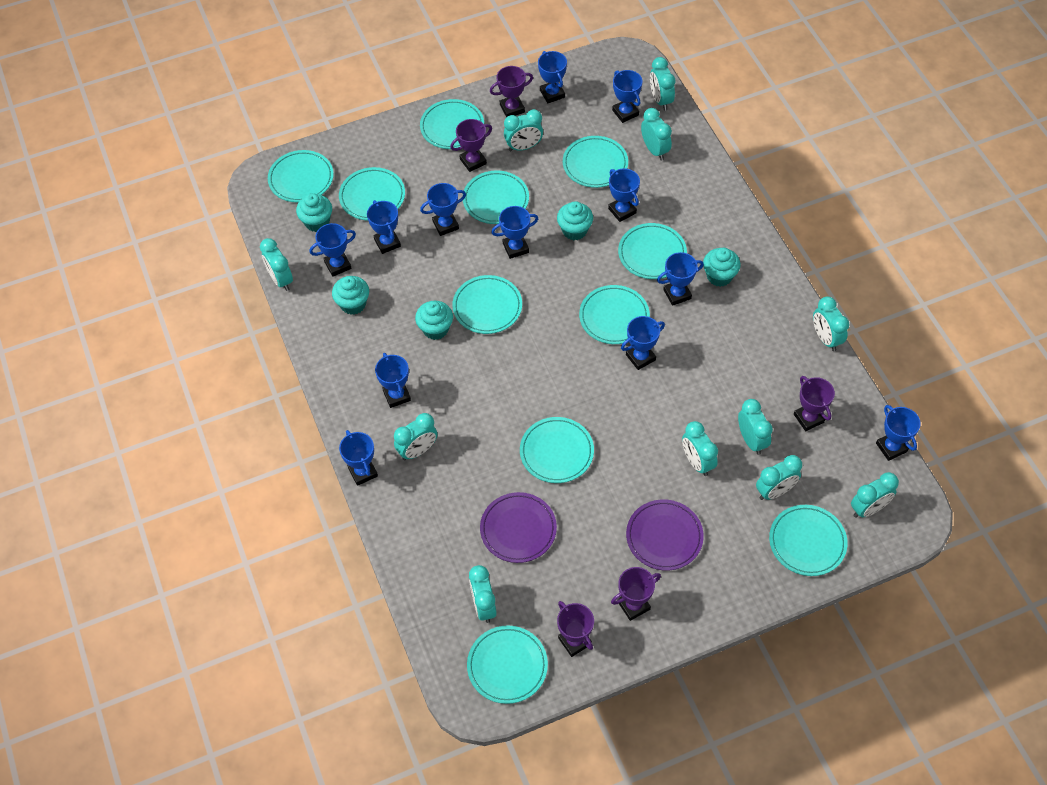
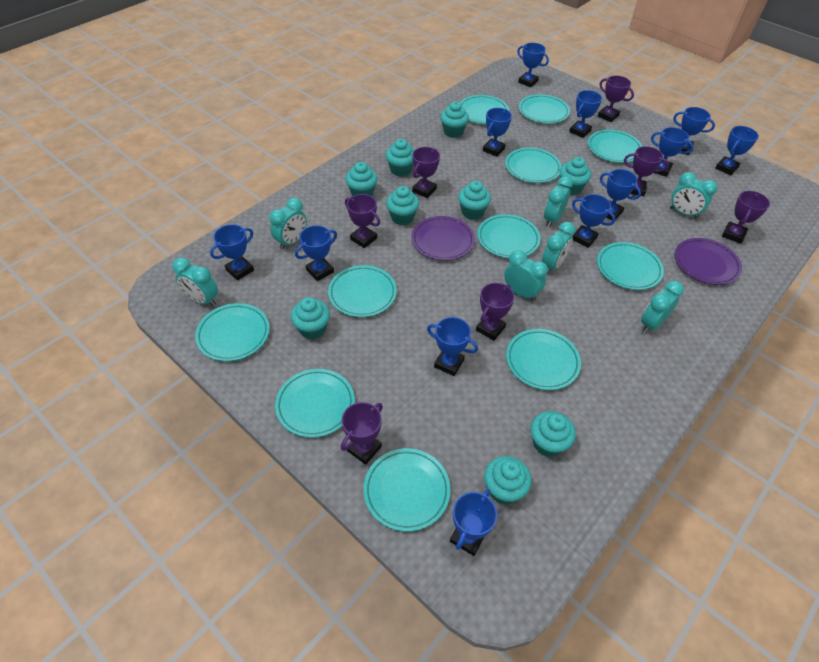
purple trophy: [450,119,492,172] [490,66,533,117] [557,601,594,657] [611,567,661,621] [794,376,835,431] = 5 -> [341,402,383,465] [345,194,380,248] [412,147,440,198] [476,283,515,341] [598,76,634,122] [624,146,669,196] [722,191,770,244] = 7
turquoise clock: [260,238,293,291] [394,413,437,460] [469,565,497,623] [504,109,543,151] [641,108,672,161] [650,57,675,111] [682,421,718,476] [738,399,773,455] [756,455,802,500] [813,296,849,351] [851,472,899,518] = 11 -> [172,258,218,306] [269,198,307,249] [504,250,548,301] [542,222,575,274] [544,176,573,227] [641,281,684,333] [670,172,717,219] = 7
turquoise cupcake: [296,193,332,232] [332,276,369,315] [415,301,453,340] [557,201,593,240] [703,248,740,287] = 5 -> [291,297,330,339] [345,162,378,196] [386,139,414,176] [386,186,419,225] [440,101,469,138] [458,181,491,220] [484,456,532,504] [530,411,576,457] [559,157,591,195] = 9

